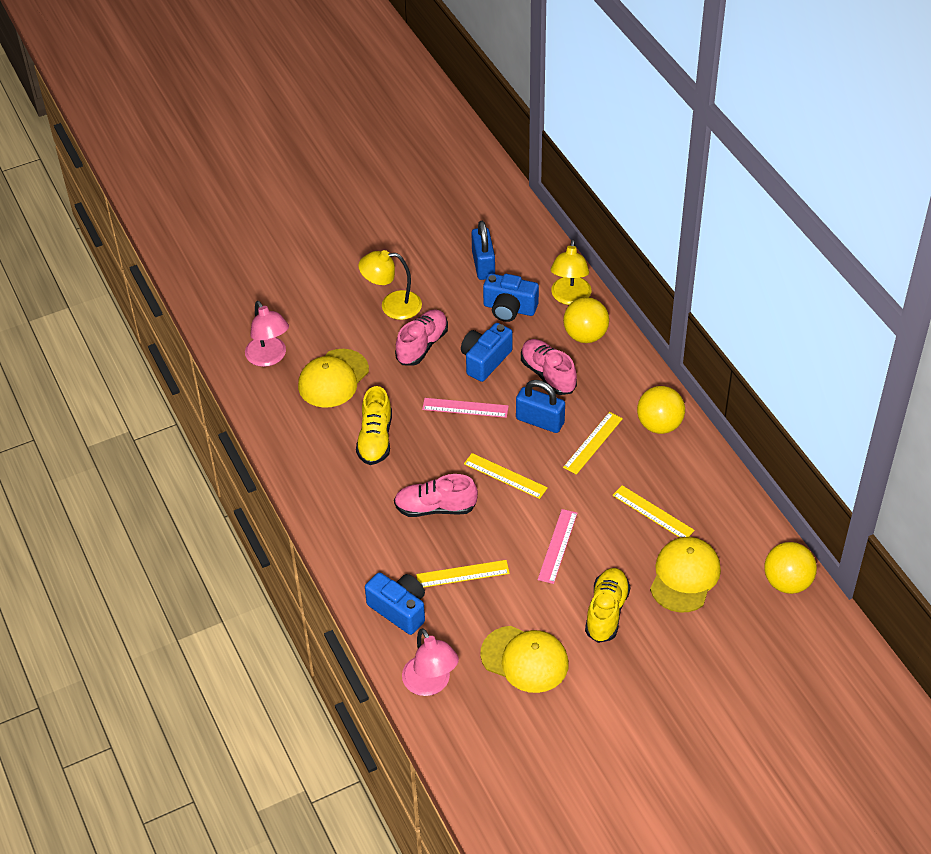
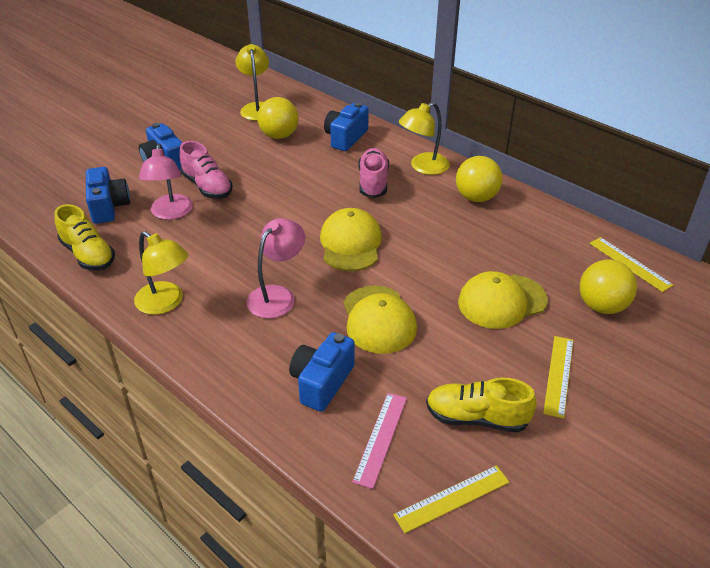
blue camera: [365,572,425,635] [461,323,513,382] [483,273,539,322] = 3 -> [86,167,130,224] [139,123,183,171] [289,332,355,412] [324,102,369,151] = 4
blue padlock: [472,221,495,280] [516,380,565,433] = 2 -> none = 0
pink ruler: [422,398,509,418] [538,509,578,584] = 2 -> [352,393,407,489] = 1
pink shoe: [394,474,478,517] [395,309,448,366] [521,339,577,395] = 3 -> [179,141,232,199] [358,148,389,198] = 2
yellow lamp: [358,250,422,320] [551,239,591,305] = 2 -> [134,231,188,315] [236,44,269,121] [399,102,450,175] = 3
yellow ruler: [416,560,510,588] [464,453,548,499] [563,412,623,475] [612,485,695,538] = 4 -> [393,465,509,533] [543,336,573,419] [590,237,673,292] = 3

